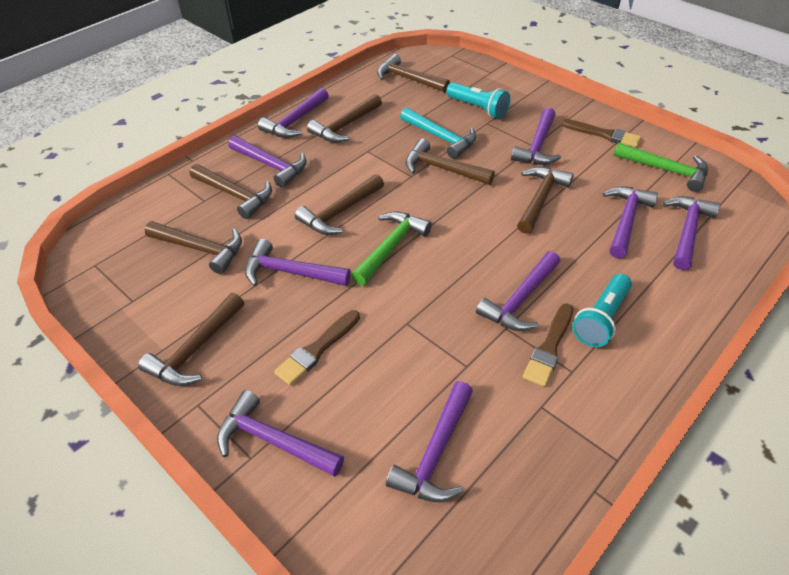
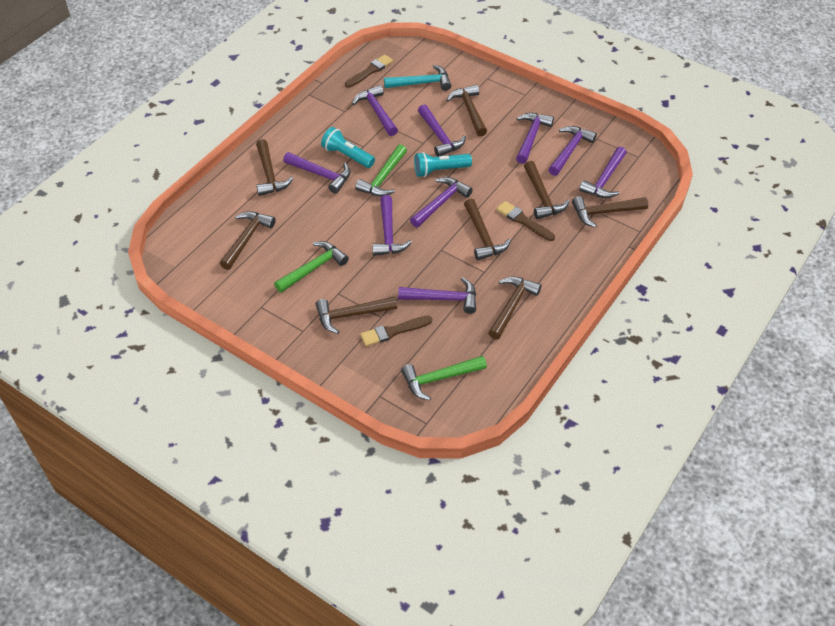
green hammer: [351,211,432,286] [613,143,708,192] = 2 -> [274,241,349,293] [355,144,407,197] [401,356,487,401] = 3

